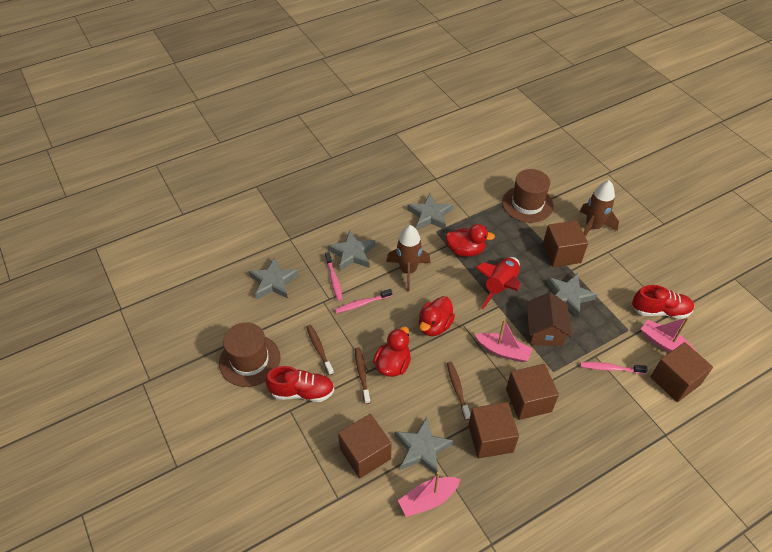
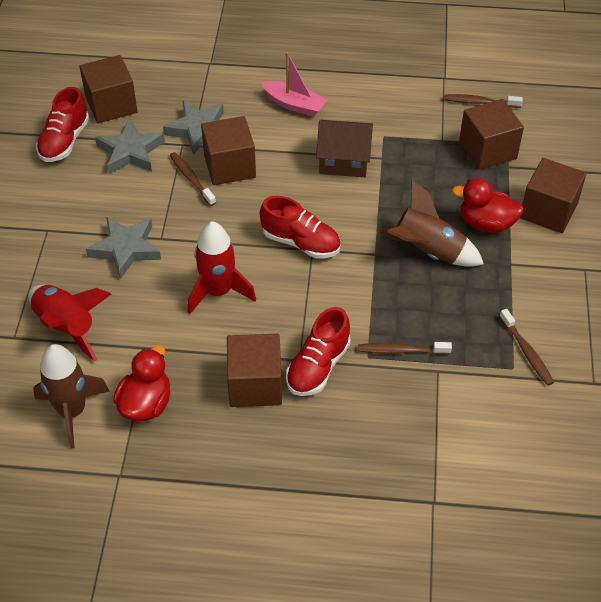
brown hat: [219,322,281,387] [502,169,554,223] = 2 -> none = 0
brown toothbrush: [306,325,334,376] [355,347,371,404] [447,362,470,420] = 3 -> [169,152,216,206] [358,342,452,355] [444,94,523,108] [499,309,554,386] = 4
grey star: [249,257,299,299] [328,231,375,271] [395,417,453,475] [407,193,453,230] [547,273,597,318] = 5 -> [86,217,161,279] [95,119,165,174] [163,100,224,155] = 3
pink boat: [398,472,461,517] [475,319,532,362] [641,317,696,353] = 3 -> [261,52,327,117] = 1
pink toothbrush: [325,252,343,301] [335,289,392,313] [580,362,647,374] = 3 -> none = 0
red duck: [373,327,411,377] [419,296,455,336] [446,224,495,257] = 3 -> [113,345,171,421] [452,178,524,233] = 2
red rocket: [475,257,521,309] = 1 -> [28,285,111,362] [188,221,256,314] = 2
red shoe: [266,366,334,402] [632,285,694,319] = 2 -> [36,87,89,162] [260,196,341,259] [286,307,351,396] = 3

